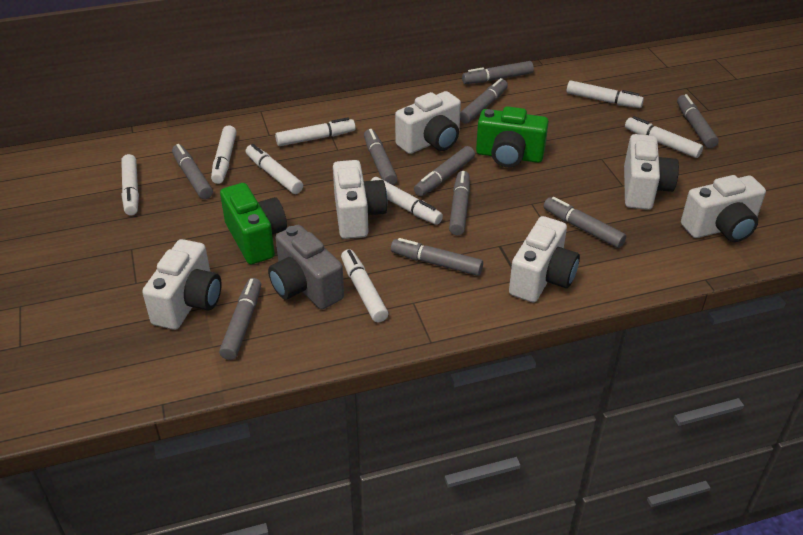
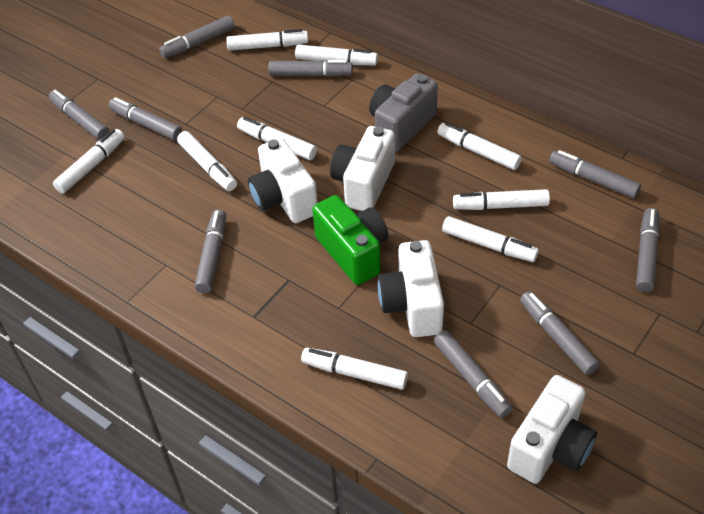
green camera: [220,183,287,264] [476,106,549,167] = 2 -> [312,195,389,285] = 1
grey marker: [172,144,213,199] [219,278,261,360] [364,129,398,185] [391,238,483,276] [414,146,475,196] [449,171,470,235] [460,78,508,124] [462,61,534,84] [544,197,626,248] [677,94,719,148] = 10 -> [49,90,109,140] [109,97,182,141] [159,16,235,58] [195,209,226,293] [268,60,353,77] [434,330,513,418] [520,291,600,375] [549,150,641,199] [636,208,660,292] = 9
white camera: [142,239,222,330] [333,160,387,239] [395,91,461,154] [509,216,580,302] [624,134,679,210] [681,175,766,242] = 6 -> [248,138,318,223] [330,126,395,211] [378,240,444,337] [507,375,597,484] = 4
white marker: [121,154,139,215] [211,125,237,184] [246,144,303,194] [275,118,356,146] [341,249,388,322] [371,177,443,225] [566,80,644,108] [625,116,703,158] = 8 -> [53,129,125,194] [177,131,237,191] [226,29,308,51] [237,117,317,160] [295,45,378,65] [301,348,408,390] [437,122,522,170] [442,216,539,262] [453,189,550,210] = 9

